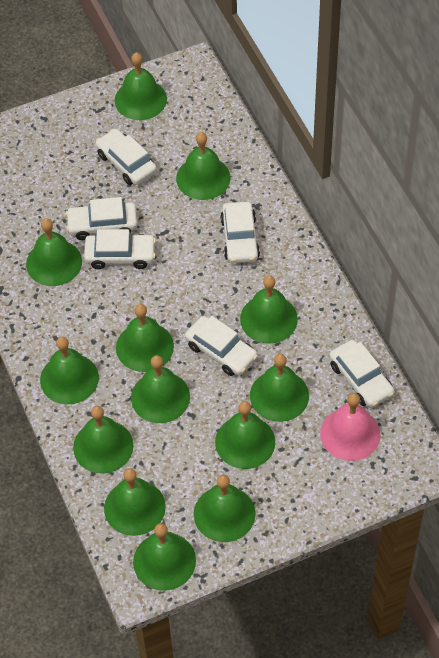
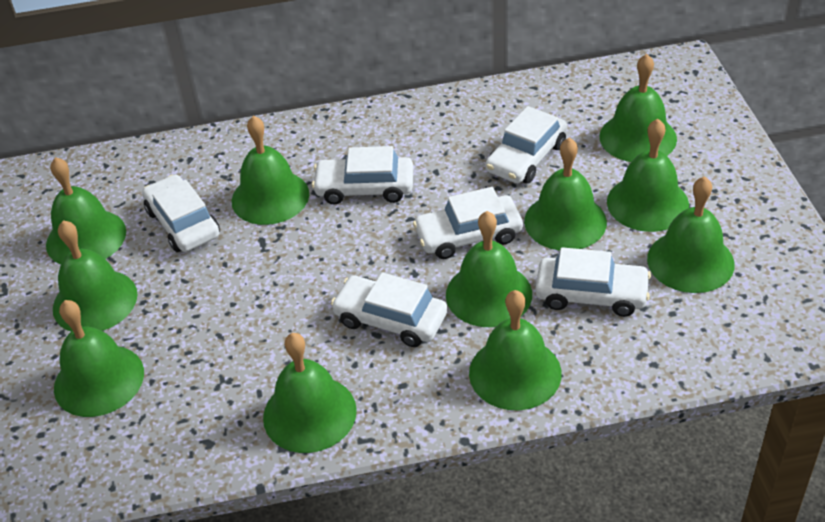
green bell: [26,218,82,286] [40,337,99,404] [73,406,134,474] [104,468,166,536] [115,52,167,120] [116,304,174,372] [131,355,190,423] [133,523,196,591] [176,132,230,200] [194,475,255,542] [215,401,275,469] [240,275,298,344] [250,354,309,422] = 13 -> [46,157,126,265] [53,220,138,331] [54,300,144,417] [232,116,309,225] [263,333,357,453] [446,211,532,327] [469,290,562,410] [524,137,607,251] [599,54,677,162] [607,119,689,232] [647,176,735,293] = 11
pink bell: [320,393,380,461] = 1 -> none = 0

